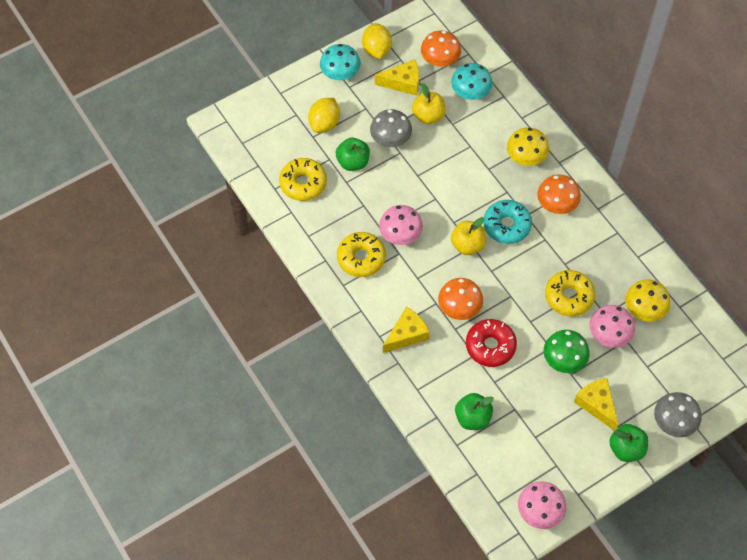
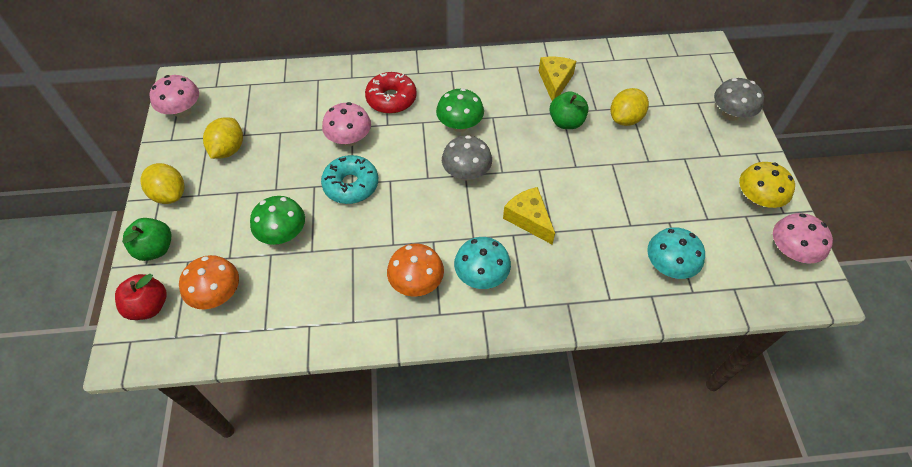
green apple: [336,138,370,171] [455,393,494,430] [610,424,648,462] = 3 -> [122,218,171,261] [549,91,589,129] = 2
green mushroom: [544,330,590,373] = 1 -> [250,196,305,245] [436,88,484,132] = 2
orange mushroom: [421,30,461,67] [438,278,483,320] [537,174,581,214] = 3 -> [179,255,239,310] [387,243,444,297] = 2
red apple: none = 0 -> [115,274,166,320] = 1
yellow apple: [412,83,446,124] [451,217,486,255] = 2 -> none = 0
yellow cheese: [375,59,419,96] [383,307,430,353] [574,378,618,431] = 3 -> [503,187,555,244] [539,57,576,101] = 2
yellow donut: [279,158,327,201] [337,232,386,277] [545,270,596,316] = 3 -> none = 0
yellow lemon: [308,98,340,133] [362,23,392,59] = 2 -> [140,163,185,204] [203,117,243,159] [610,88,649,126] = 3
yellow mushroom: [507,127,549,166] [625,279,671,322] = 2 -> [739,162,795,208] = 1

